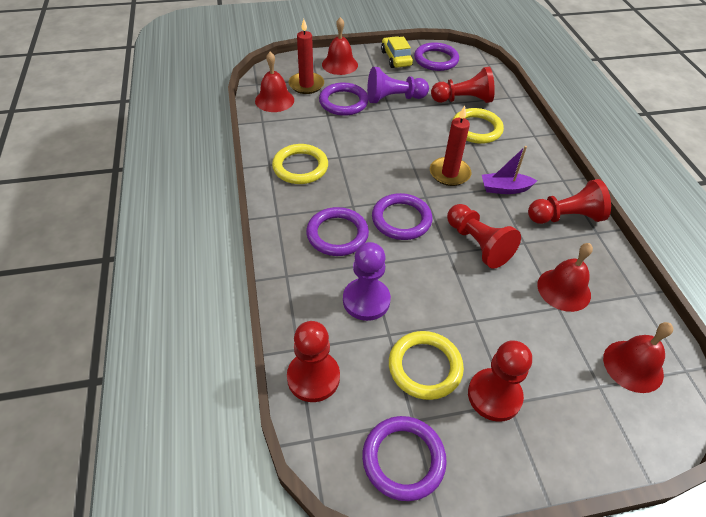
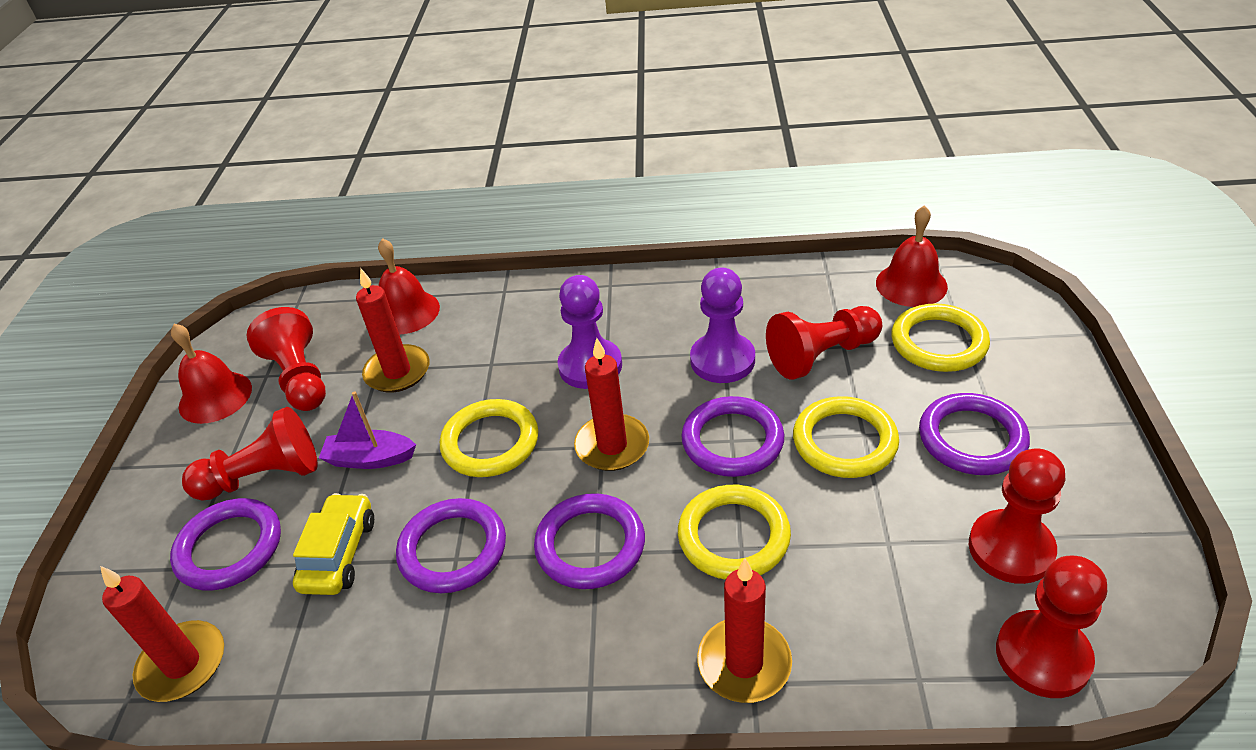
red bell: [255,52,294,112] [322,17,358,75] [537,243,593,312] [603,322,673,393] = 4 -> [171,324,252,424] [378,238,440,334] [876,205,948,307] = 3
red candle: [289,19,324,94] [430,106,471,186] = 2 -> [100,566,224,702] [356,268,430,392] [574,338,649,471] [697,558,792,703] = 4
yellow ring: [272,144,328,184] [389,331,464,400] [452,108,504,144] = 3 -> [440,399,538,477] [678,485,791,580] [793,396,899,478] [891,303,990,372] = 4

